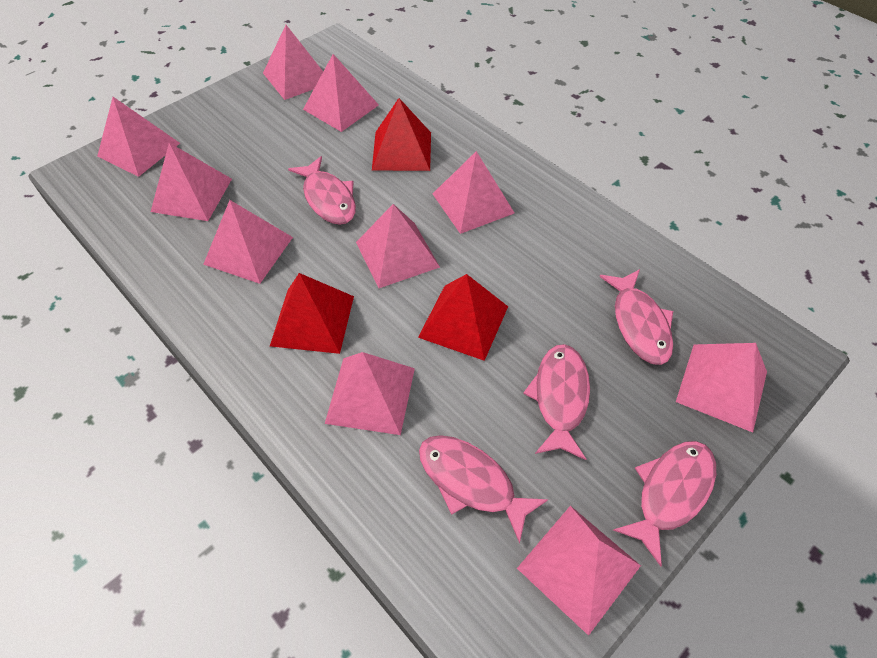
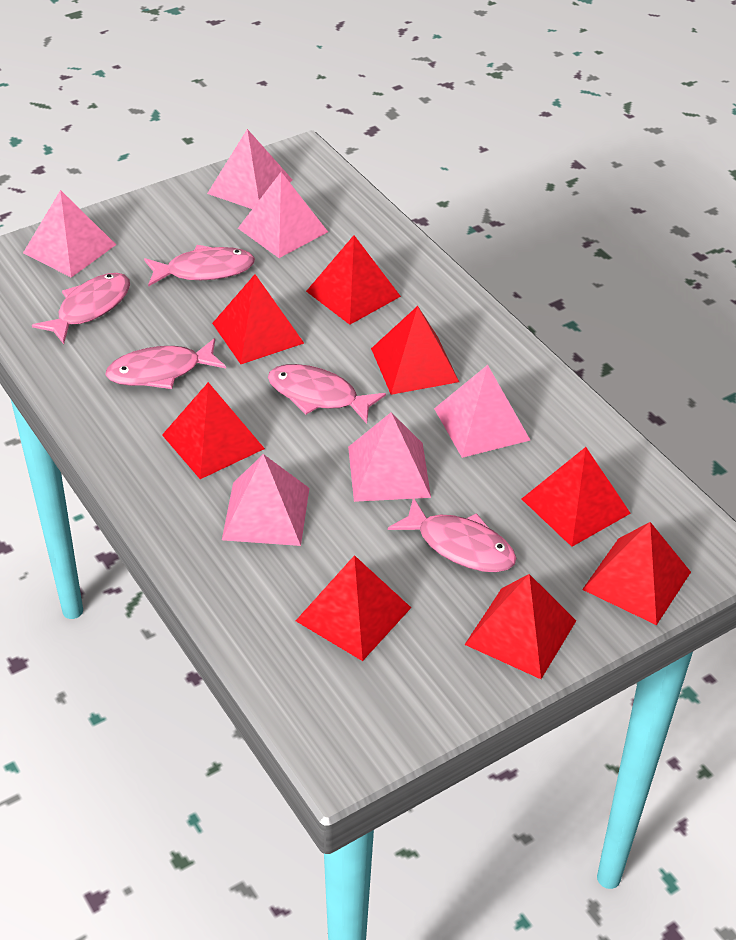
pink pyramid: [97,97,180,177] [151,143,232,221] [203,200,293,284] [263,25,323,100] [303,54,379,132] [325,352,415,435] [356,204,440,288] [433,151,514,234] [517,506,641,636] [676,343,767,433] = 10 -> [23,190,116,278] [207,129,292,209] [222,454,309,546] [238,172,328,258] [348,412,431,502] [434,365,530,458] = 6
red pyramid: [270,273,354,354] [372,98,431,171] [418,274,508,361] = 3 -> [162,382,265,479] [212,274,304,364] [296,555,411,661] [306,235,401,325] [371,306,459,395] [465,574,576,679] [522,447,631,547] [582,522,691,625] = 8

